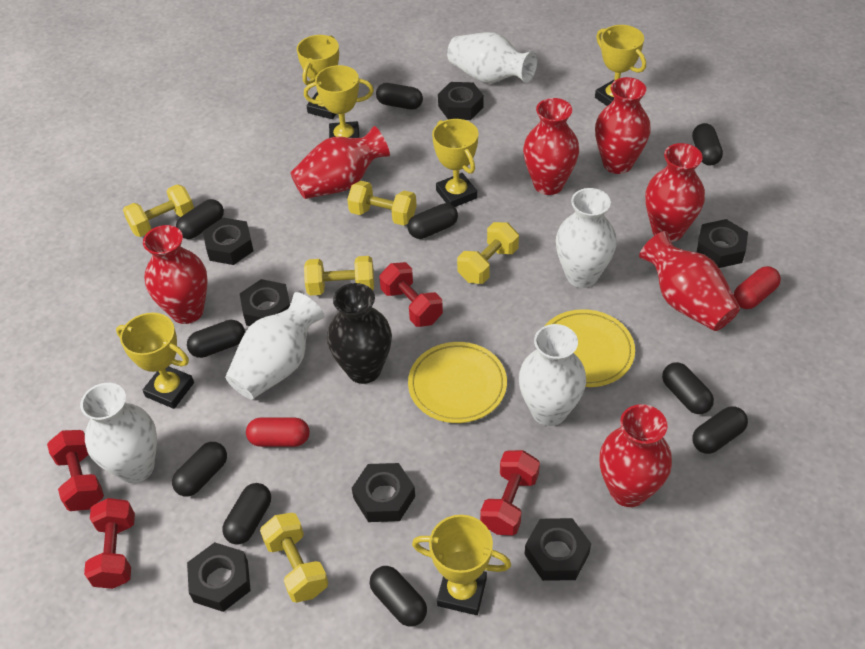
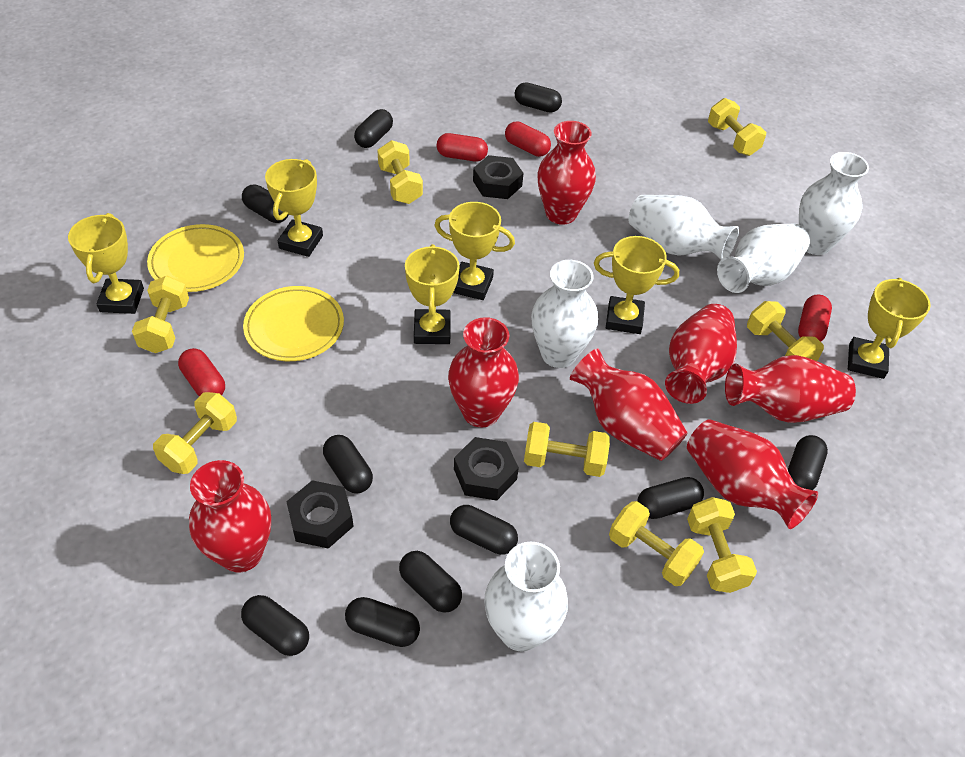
black nut: [187,542,251,612] [203,218,253,265] [240,279,290,326] [352,463,415,522] [438,82,484,120] [524,518,591,581] [697,219,748,268] = 7 -> [286,480,354,549] [454,437,519,501] [473,155,523,199] = 3
black vase: [327,283,392,384] = 1 -> none = 0
red capsule: [246,418,309,447] [734,266,781,309] = 2 -> [178,348,225,396] [437,133,488,161] [505,121,551,157] [798,295,832,342] = 4
red dumbbell: [47,430,104,511] [84,498,135,589] [379,262,443,327] [480,450,540,535] = 4 -> none = 0
yellow dumbbell: [123,184,194,237] [260,513,328,603] [304,256,374,296] [347,181,417,225] [457,222,519,284] = 5 -> [132,276,189,353] [153,392,237,474] [377,140,423,204] [524,422,610,477] [609,501,704,586] [687,497,757,593] [708,98,766,156] [747,301,824,361] = 8

